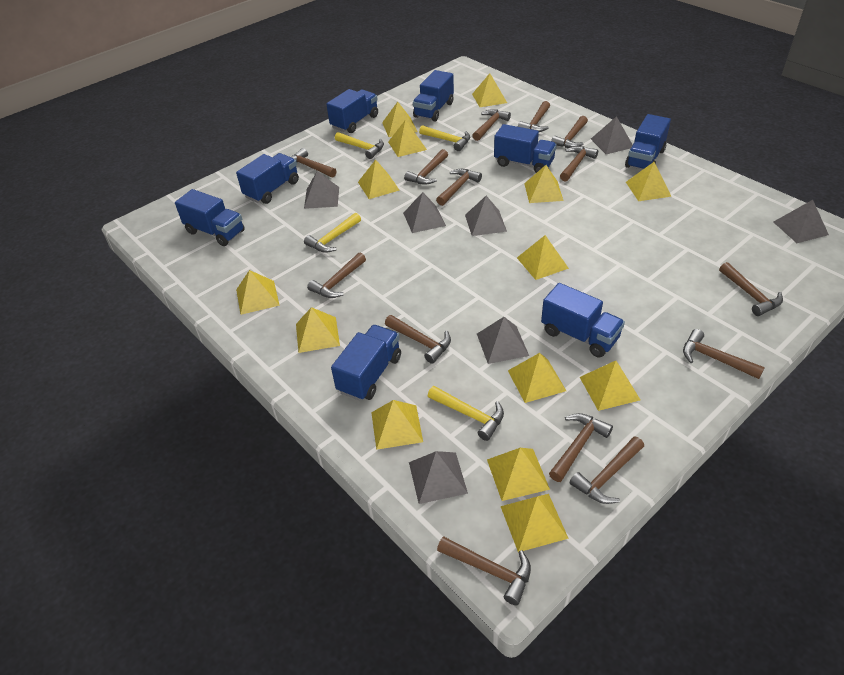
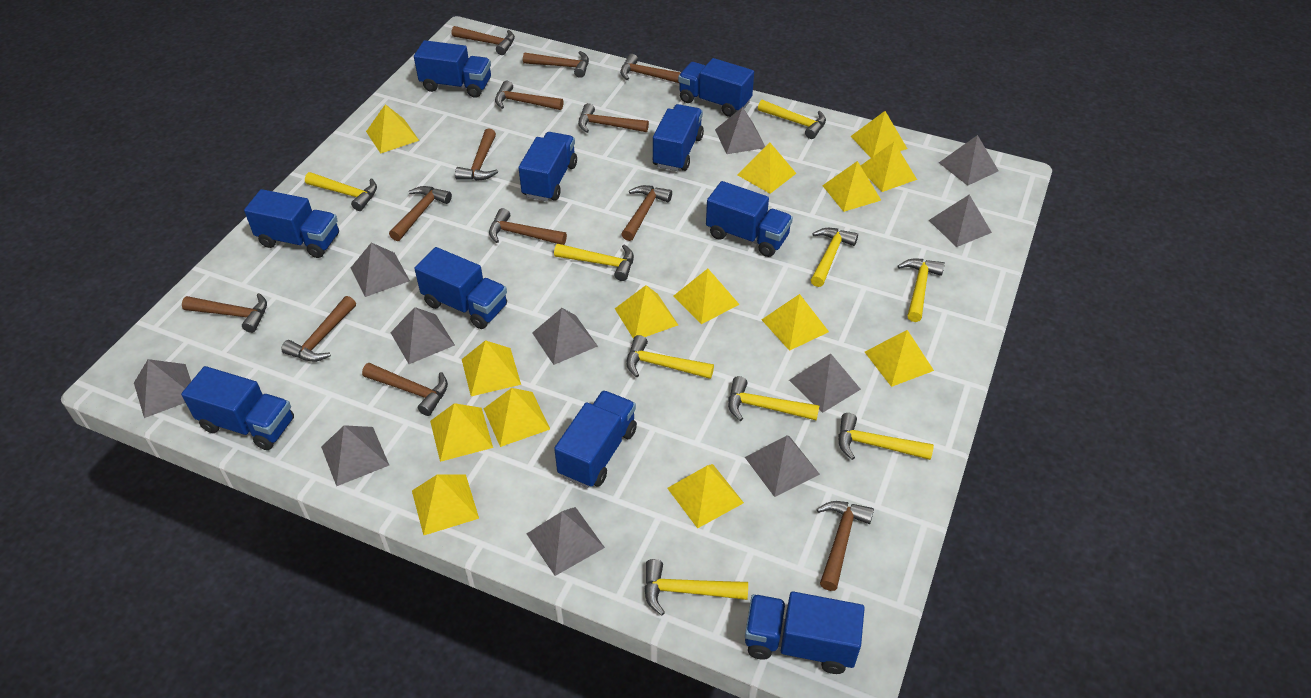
blue truck: [175,189,245,246] [236,153,299,204] [326,89,378,133] [331,325,401,401] [413,70,454,121] [494,124,557,173] [541,283,625,357] [625,114,671,170] = 8 -> [181,366,294,450] [244,189,339,258] [414,40,491,98] [414,247,507,329] [519,132,577,201] [554,390,637,488] [653,104,704,171] [678,58,754,117] [706,181,793,257] [745,591,865,674] = 10
brown hammer: [291,148,336,177] [307,253,366,298] [385,315,451,364] [404,149,448,185] [436,169,482,206] [437,536,531,606] [472,109,511,141] [518,101,550,132] [549,413,613,482] [551,116,588,148] [560,146,598,182] [570,436,644,504] [683,329,765,379] [719,262,783,316] = 14 -> [182,293,267,333] [281,296,356,362] [362,363,448,416] [389,186,452,241] [452,26,515,55] [455,128,498,181] [489,208,567,245] [495,81,563,110] [523,51,589,78] [578,103,649,133] [620,54,681,83] [621,185,672,241] [817,501,874,591] = 13
grey pyramid: [304,171,339,209] [403,192,446,233] [409,451,468,504] [465,196,507,236] [477,317,529,364] [591,116,633,154] [774,200,829,243] = 7 -> [134,359,191,418] [321,425,389,486] [351,242,410,297] [390,307,455,364] [527,507,605,576] [532,308,598,365] [715,107,765,154] [745,436,820,497] [789,353,861,413] [929,195,992,247] [939,135,999,186] = 11
yellow hammer: [304,213,361,253] [335,132,384,159] [419,125,470,151] [428,386,504,441] = 4 -> [305,172,377,211] [554,244,634,281] [626,335,714,379] [644,559,748,615] [728,376,820,421] [758,100,826,139] [811,228,858,287] [838,413,934,460] [898,259,945,322] = 9

